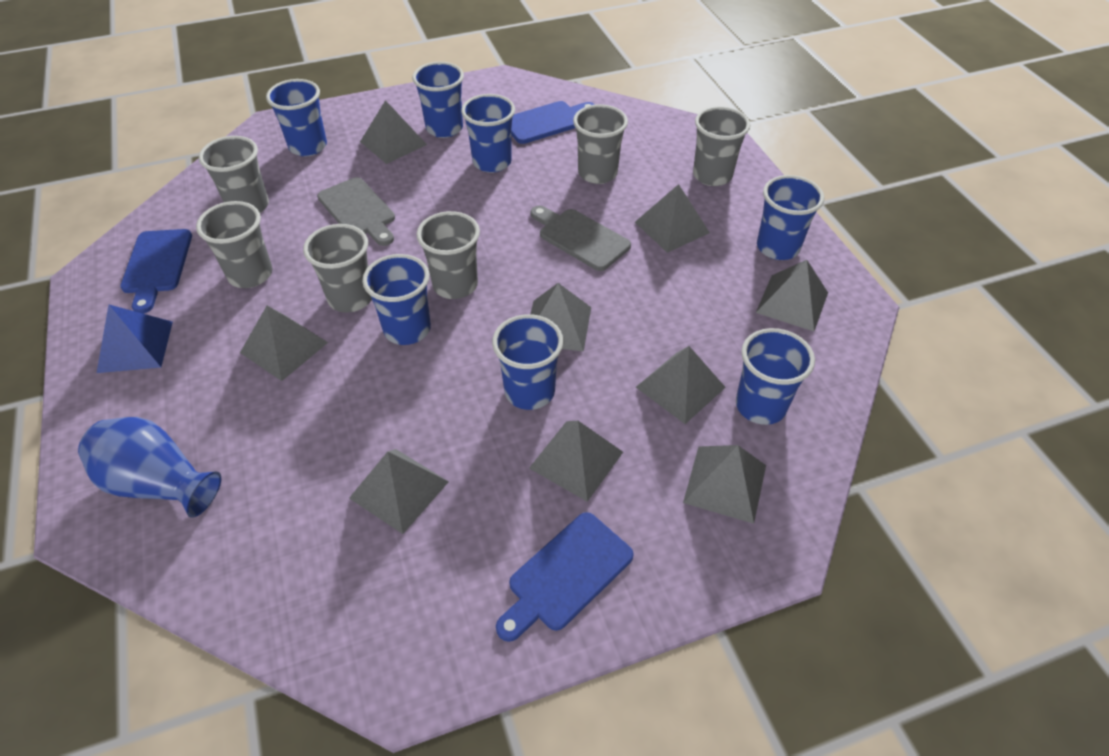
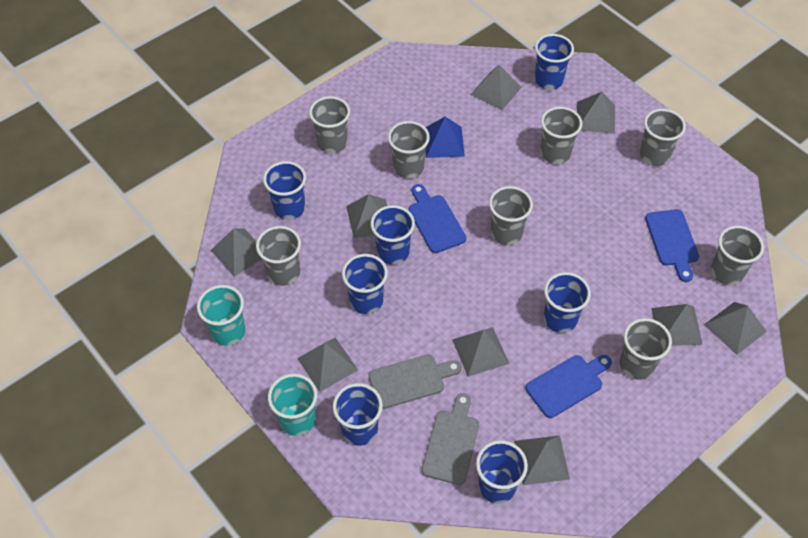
blue vase: [78,417,221,518] = 1 -> none = 0
grey cup: [196,201,272,288] [199,136,269,213] [303,224,372,313] [416,211,480,299] [573,104,628,184] [693,106,750,186] = 6 -> [256,226,301,286] [309,96,350,153] [388,121,430,179] [489,186,533,245] [540,106,582,164] [620,318,672,380] [640,109,686,166] [711,226,764,285] = 8
turquoise cup: none = 0 -> [197,285,245,346] [268,373,317,436] = 2

